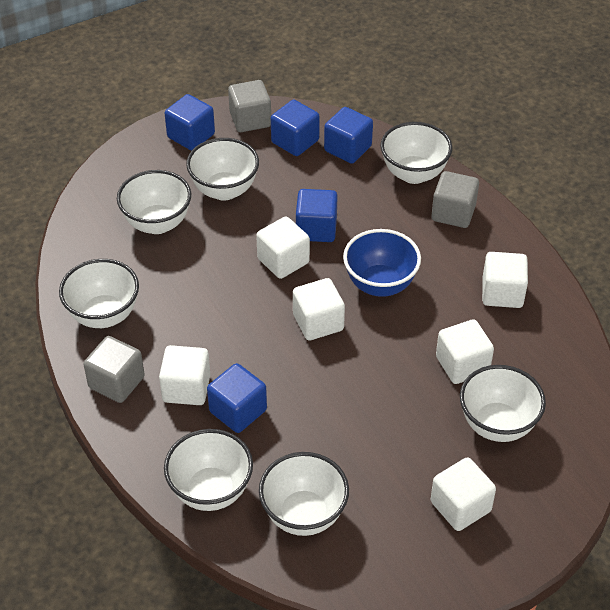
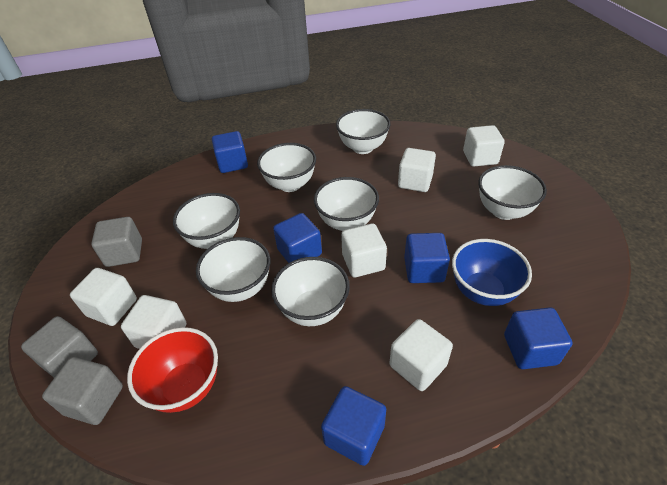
red bowl: none = 0 -> [127,327,218,413] = 1

